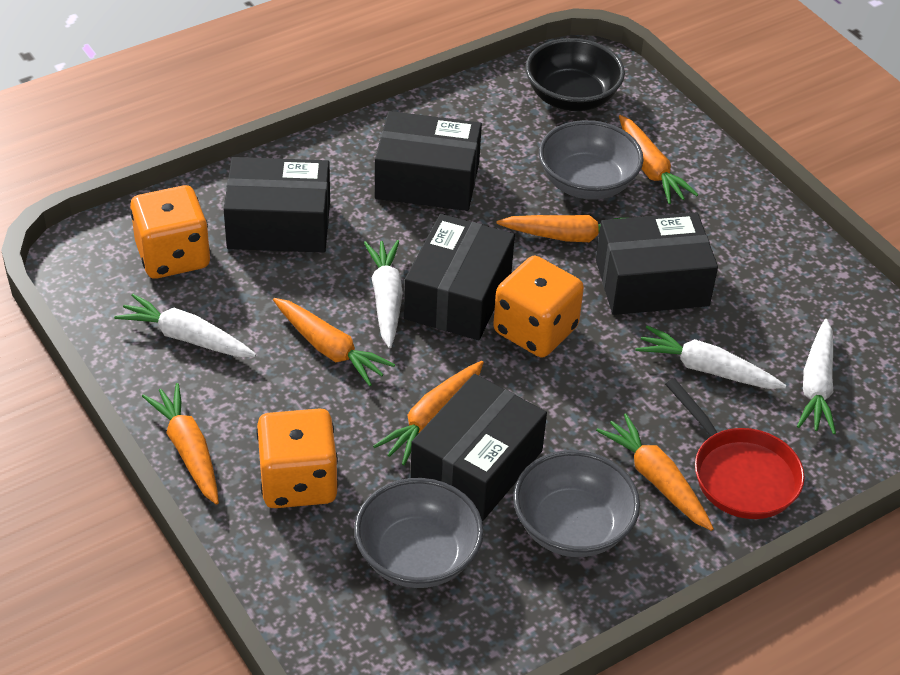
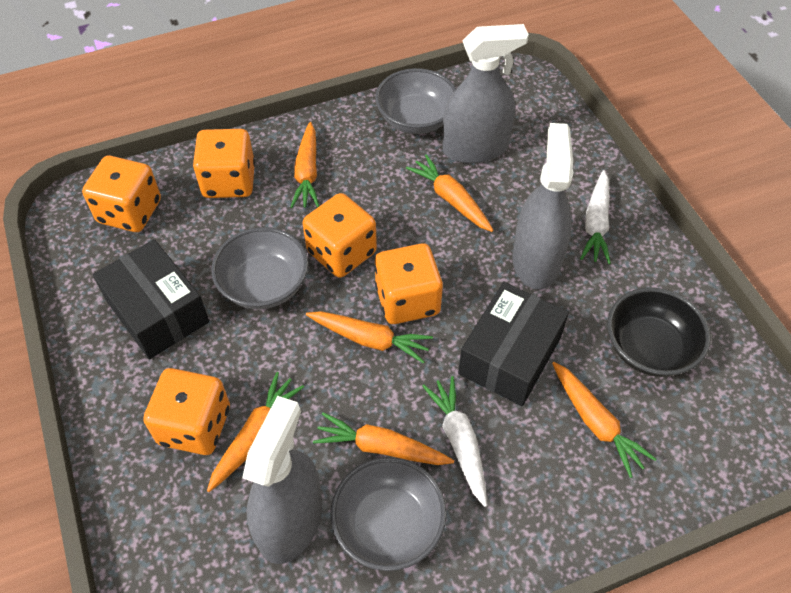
black box: [224,157,330,253] [375,111,482,211] [404,214,515,340] [410,374,547,521] [596,212,718,315] = 5 -> [93,239,209,359] [458,282,569,406] = 2
grey spray bottle: none = 0 -> [242,396,322,564] [443,24,529,163] [512,123,573,289] = 3
orange dice: [130,185,210,279] [256,408,338,508] [493,256,584,357] = 3 -> [82,156,161,232] [144,368,230,455] [193,129,255,198] [303,193,377,278] [374,243,443,324] = 5
red pan: [665,378,805,519] = 1 -> none = 0
white carrot: [114,294,256,357] [364,240,403,348] [635,325,786,389] [797,319,836,434] = 4 -> [422,376,487,507] [580,170,611,264] = 2

